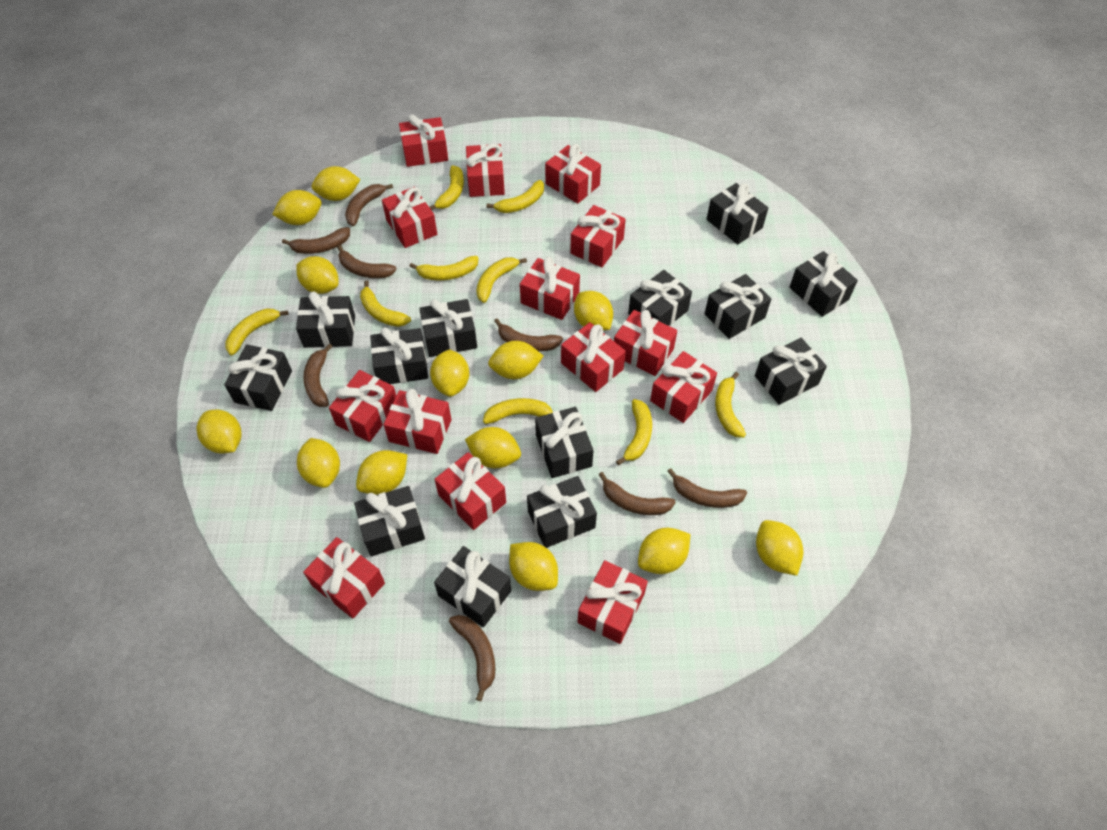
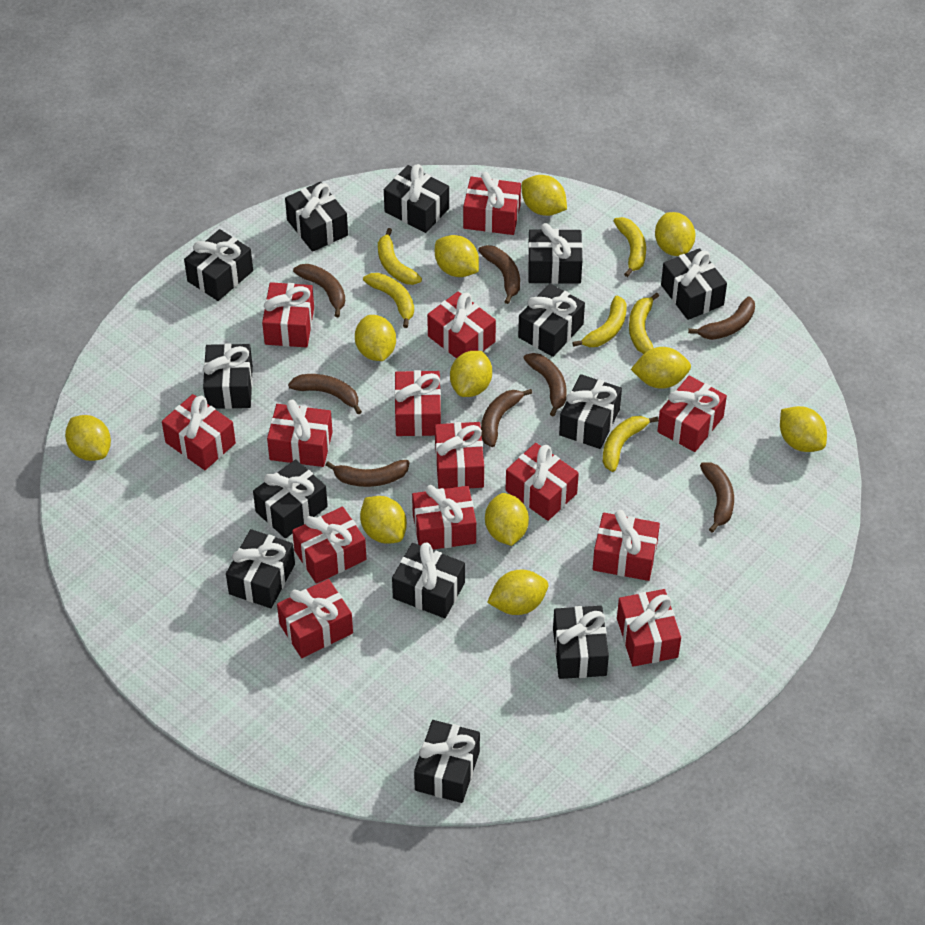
yellow banana: [225,309,288,356] [360,281,411,327] [409,256,479,280] [429,166,464,210] [476,257,527,303] [483,398,553,424] [486,180,544,213] [616,399,652,465] [715,372,746,438] = 9 -> [363,273,414,328] [378,228,422,285] [572,296,627,347] [603,416,658,472] [614,217,646,277] [629,293,659,354] = 6
yellow lemon: [197,409,242,454] [272,190,321,225] [296,256,339,294] [297,438,340,488] [312,166,361,201] [356,450,407,495] [430,349,469,397] [465,427,521,468] [488,341,543,379] [509,542,558,591] [574,291,613,331] [638,528,690,574] [756,520,803,576] = 13 -> [65,415,111,461] [355,315,396,361] [360,496,407,543] [435,235,479,277] [450,351,492,397] [485,493,529,546] [487,570,548,615] [521,175,567,216] [631,347,691,389] [655,212,695,256] [780,406,827,452] = 11

